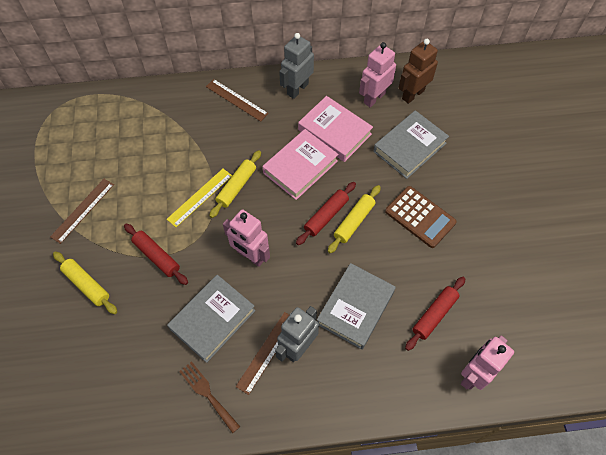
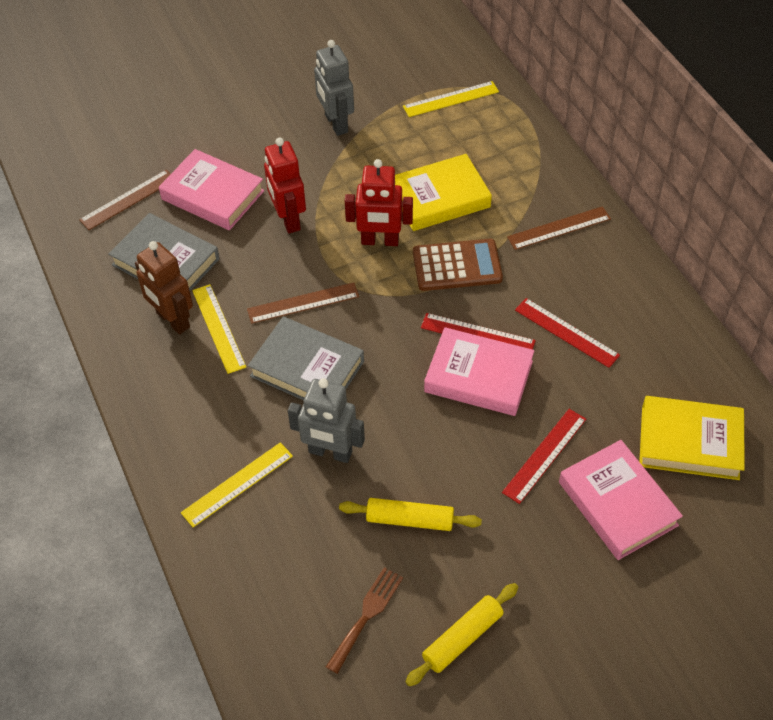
grey book: [167,275,256,363] [317,263,396,350] [373,110,449,179] = 3 -> [108,213,219,291] [248,317,364,400] = 2
pink book: [262,129,339,200] [298,96,373,162] = 2 -> [159,149,265,230] [424,327,534,416] [559,440,683,560] = 3
pink robot: [223,209,270,267] [359,42,396,108] [461,335,514,390] = 3 -> none = 0
red robot: none = 0 -> [264,138,306,233] [345,159,413,246] = 2
red rolling pin: [124,224,188,285] [296,182,356,245] [405,277,465,351] = 3 -> none = 0
red ruler: none = 0 -> [421,313,536,350] [502,409,586,504] [515,298,620,368] = 3
yellow book: none = 0 -> [395,154,492,231] [639,396,745,480] = 2
yellow rolling pin: [53,252,117,314] [209,150,261,218] [328,185,381,254] = 3 -> [339,498,482,531] [405,583,518,686] = 2
yellow ruler: [167,169,232,227] = 1 -> [181,442,293,527] [192,284,246,374] [403,81,499,117] = 3

